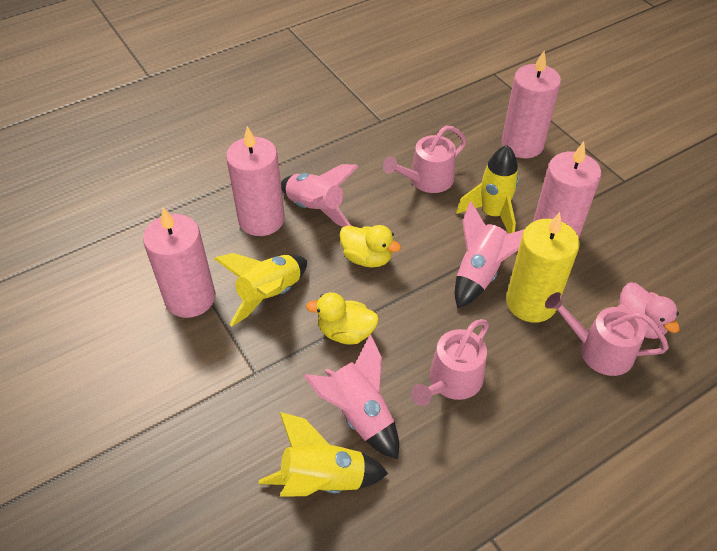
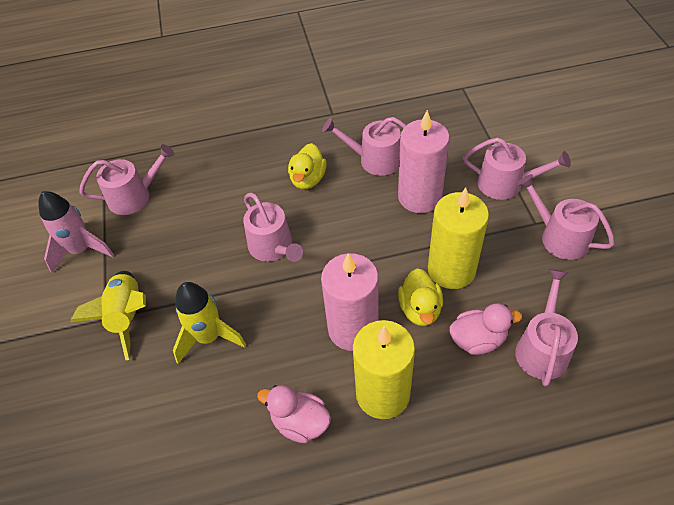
pink candle: [143,208,215,318] [226,126,285,236] [501,50,561,158] [533,142,601,238] = 4 -> [321,253,379,351] [398,110,450,213] = 2
pink duck: [618,283,680,339] = 1 -> [257,385,331,443] [449,303,522,355] = 2
pink rocket: [281,164,359,227] [304,334,399,459] [455,201,525,308] = 3 -> [38,191,114,273] = 1
pink watering can: [383,125,467,193] [411,319,489,406] [545,292,669,376] = 3 -> [79,144,175,215] [243,193,303,262] [322,117,406,176] [463,137,571,200] [515,269,578,387] [517,174,615,260] = 6
yellow candle: [506,212,580,323] = 1 -> [353,320,415,419] [428,188,489,289] = 2
yellow rocket: [214,253,307,327] [259,412,388,497] [456,145,519,234] = 3 -> [70,271,146,361] [173,282,246,364] = 2

